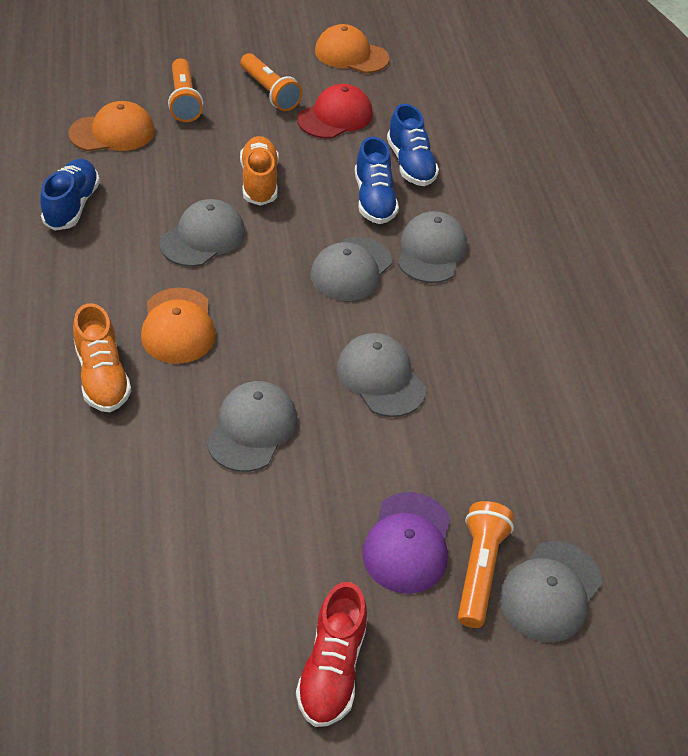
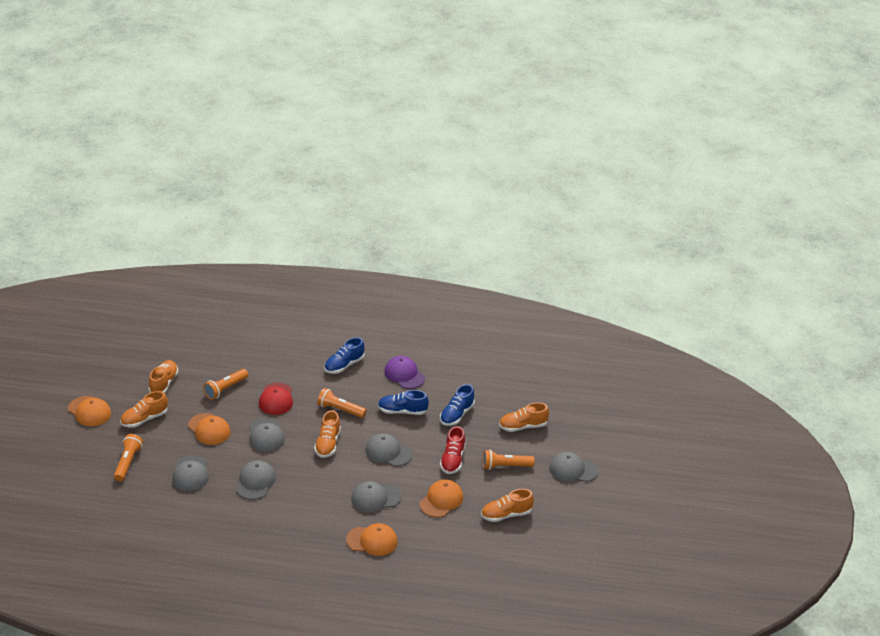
orange cap: [68,101,155,151] [141,288,216,364] [315,24,389,73] = 3 -> [68,396,111,426] [188,413,231,445] [346,523,398,556] [419,479,463,518] = 4
orange flashlight: [168,58,203,122] [240,53,302,111] [458,501,514,628] = 3 -> [114,434,143,481] [203,369,249,400] [317,388,367,418] [483,450,535,470] = 4
orange shoe: [73,303,131,412] [240,136,279,206] = 2 -> [120,391,168,428] [148,360,178,393] [314,410,341,458] [481,489,534,522] [499,402,549,432] = 5

